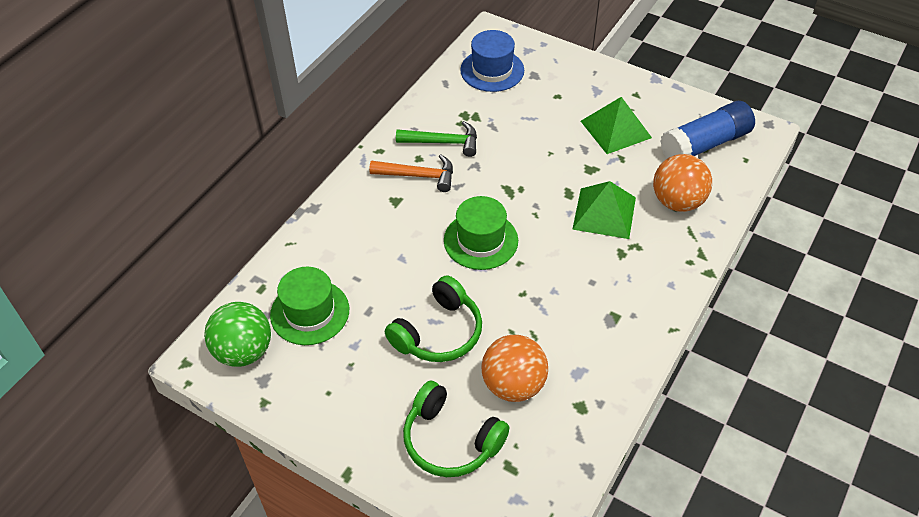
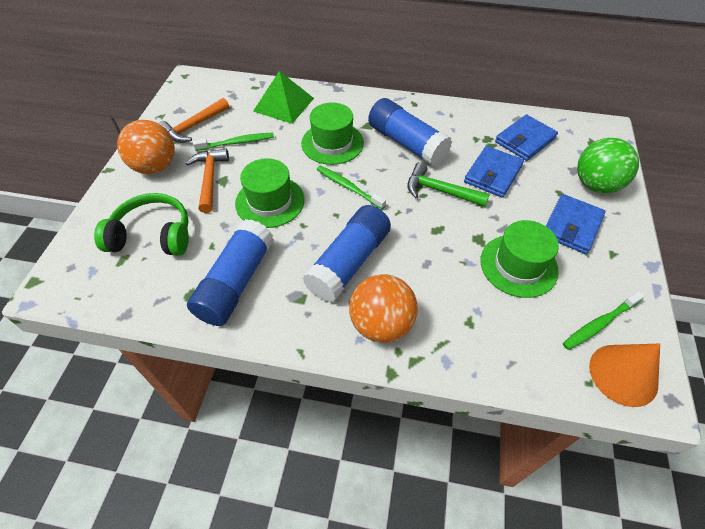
blue glue stick: [660,101,755,159] = 1 -> [187,219,274,326] [303,205,391,303] [368,98,452,166] = 3
blue hat: [460,30,524,92] = 1 -> none = 0
blue wallet: none = 0 -> [464,146,524,198] [495,114,558,161] [546,194,606,254] = 3
green hat: [270,267,349,345] [444,196,518,270] = 2 -> [235,158,305,228] [301,102,364,165] [480,220,559,298] = 3
green headphones: [385,275,482,362] [403,381,509,477] = 2 -> [94,193,189,255] = 1
green pyramid: [572,181,636,239] [581,97,652,154] = 2 -> [253,71,314,124] = 1
green toothbrush: none = 0 -> [193,133,274,151] [316,166,386,209] [563,291,645,350] = 3
orange cone: none = 0 -> [589,344,660,407] = 1
orange hammer: [369,154,453,192] = 1 -> [158,98,229,143] [186,149,229,213] = 2

